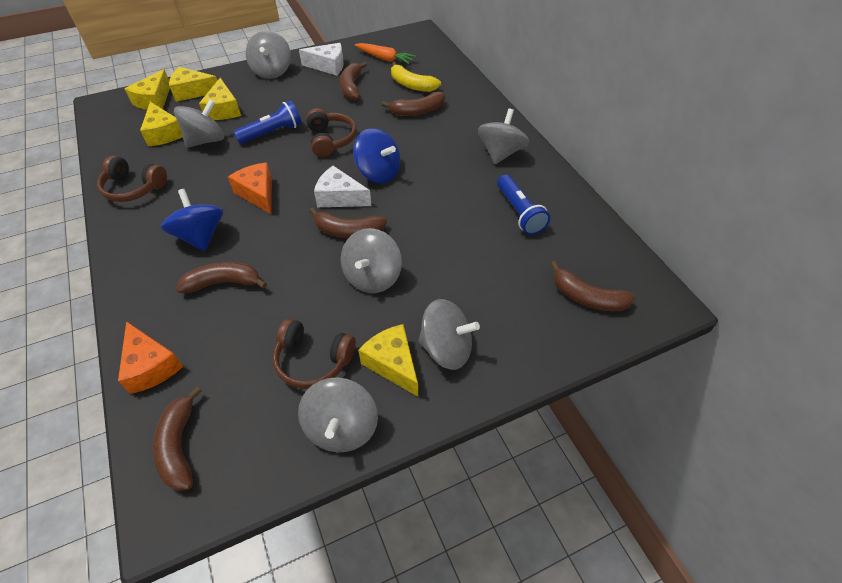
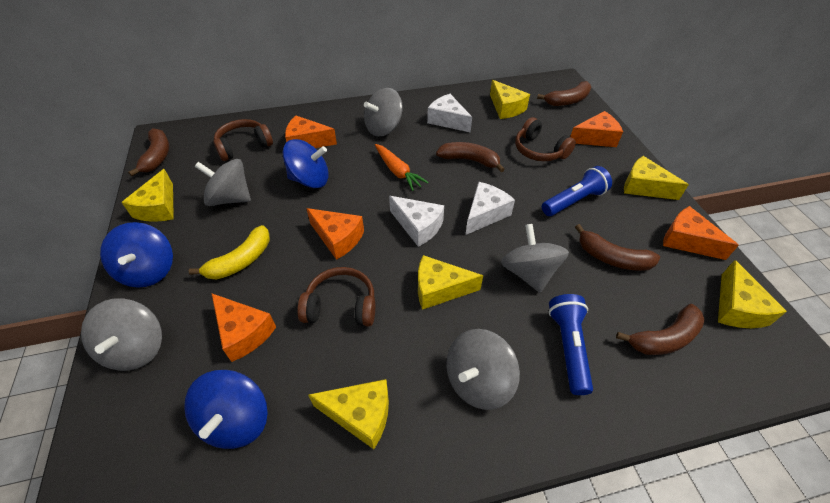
blue spinning top: [161,189,223,251] [353,128,401,183] = 2 -> [100,222,173,288] [184,370,268,449] [282,139,329,188] = 3
brown banana: [153,386,202,491] [176,262,267,293] [310,207,387,238] [340,62,367,101] [381,92,445,116] [550,261,635,311] = 6 -> [128,128,169,176] [436,142,505,172] [537,81,591,106] [575,224,660,271] [616,304,705,355] = 5
grey spinning top: [174,99,224,148] [246,31,291,79] [298,378,378,452] [341,228,402,293] [418,299,480,370] [478,109,529,164] = 6 -> [81,298,162,371] [195,159,251,206] [364,88,403,137] [447,329,520,410] [501,224,569,293] = 5
orange cheese: [118,321,183,394] [228,162,272,214] = 2 -> [211,293,276,362] [285,116,337,148] [306,208,364,260] [570,111,623,147] [663,206,739,260] = 5
white cheese: [299,43,343,75] [314,166,372,207] = 2 -> [389,196,444,247] [427,94,472,133] [466,182,515,235] = 3
yellow cheese: [125,69,170,110] [140,102,182,146] [169,67,217,102] [199,78,241,120] [358,324,418,397] = 5 -> [121,169,174,222] [308,379,389,449] [418,255,483,310] [490,80,530,119] [624,156,689,200] [718,260,787,328] = 6

